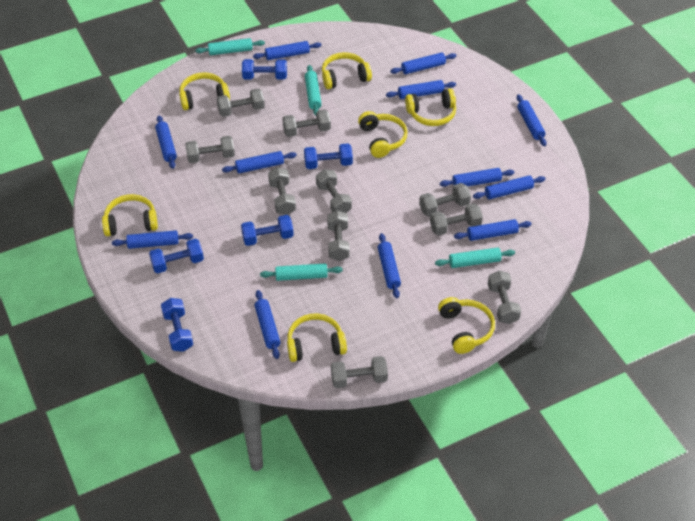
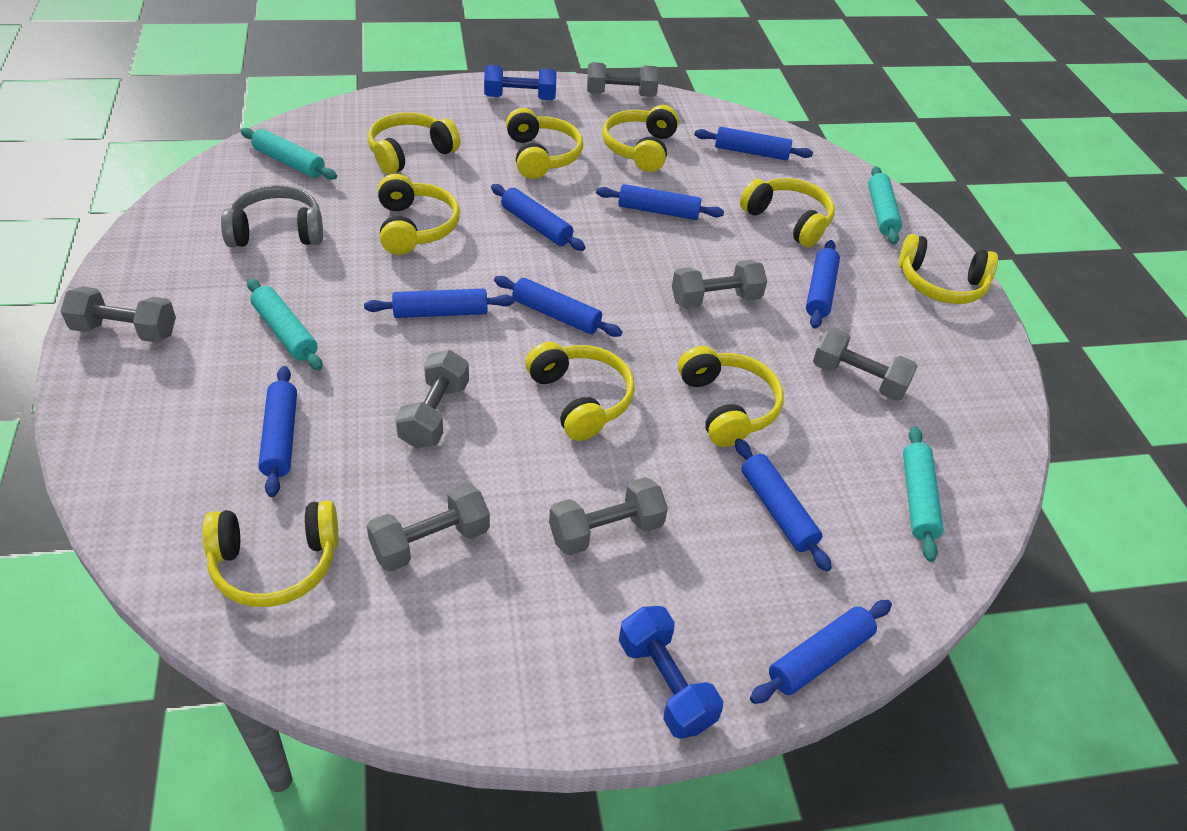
blue dumbbell: [149,239,204,274] [161,298,193,352] [241,215,294,246] [242,59,287,80] [304,143,353,169] = 5 -> [484,65,557,100] [619,606,723,739] = 2
blue rolling pin: [112,230,193,249] [155,115,177,169] [222,151,297,173] [253,41,321,60] [254,290,281,359] [378,233,401,298] [386,80,456,99] [390,52,456,74] [440,168,515,187] [454,219,532,241] [473,175,546,199] [517,94,547,146] = 12 -> [258,366,297,497] [364,289,515,318] [491,184,586,251] [494,276,622,337] [596,184,724,220] [695,127,813,160] [735,438,832,572] [750,600,892,704] [806,240,840,329] = 9
grey dumbbell: [185,136,235,163] [217,89,265,117] [268,167,296,215] [282,109,331,137] [316,169,352,213] [327,210,350,261] [331,356,388,388] [419,183,471,217] [430,203,483,235] [488,271,521,324] = 10 -> [61,286,176,342] [367,483,490,572] [395,350,469,448] [549,477,668,555] [587,62,659,97] [672,260,767,309] [813,328,918,401] = 7
grey headphones: none = 0 -> [221,185,323,247] = 1
yellow headphones: [102,194,158,236] [179,72,230,110] [287,313,347,362] [322,52,372,89] [358,111,408,158] [405,88,456,126] [438,297,495,354] = 7 -> [202,500,338,607] [368,112,460,175] [378,174,460,255] [506,108,583,179] [525,342,635,441] [602,105,679,172] [678,346,784,447] [740,178,835,247] [899,234,998,304] = 9

